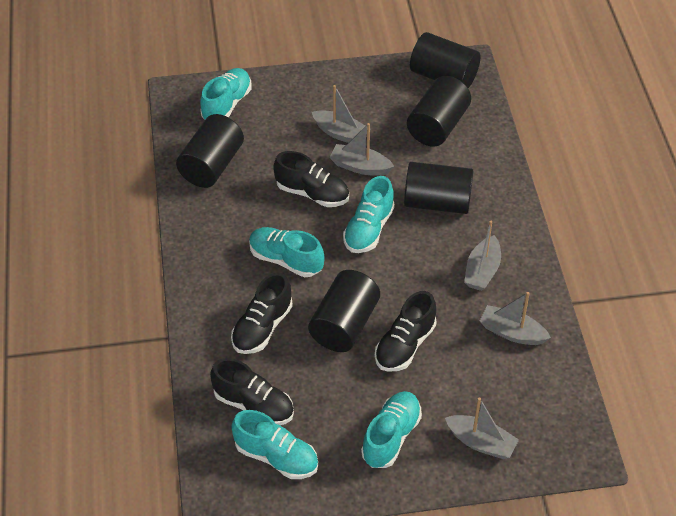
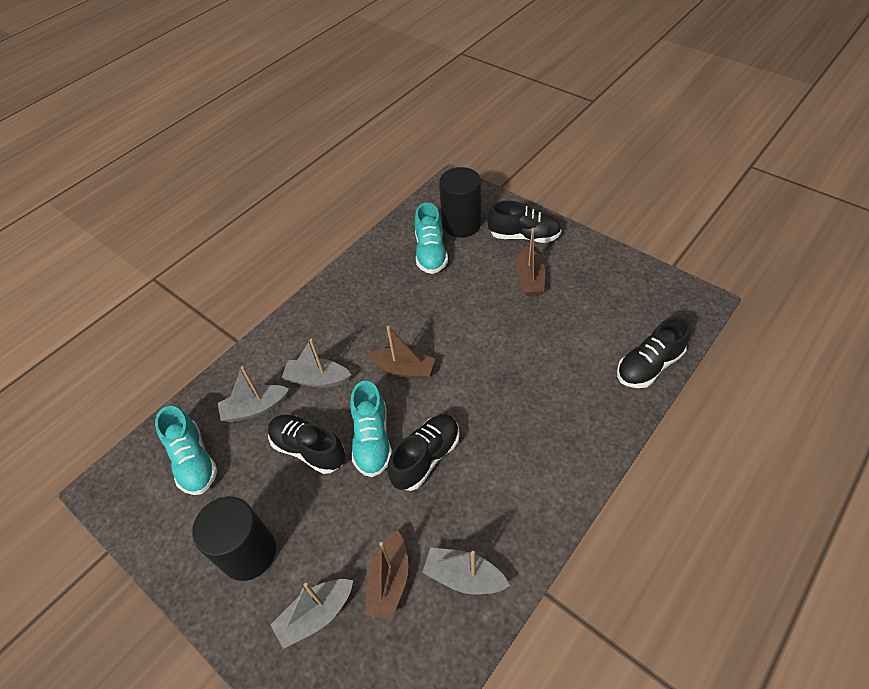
black cylinder: [176,114,244,188] [308,270,380,352] [404,162,473,214] [407,76,471,146] [410,32,480,88] = 5 -> [192,497,276,581] [439,167,481,237] = 2
brown boat: none = 0 -> [365,530,408,620] [367,326,435,379] [516,228,545,296] = 3
grey boat: [312,85,367,143] [330,123,394,176] [445,397,519,459] [464,221,501,291] [480,292,551,345] = 5 -> [218,366,289,422] [270,579,353,649] [282,339,352,388] [422,547,510,595] = 4
turquoise shoe: [200,68,252,119] [231,410,318,479] [249,227,325,277] [343,176,395,253] [361,391,422,468] = 5 -> [155,406,218,495] [350,381,392,477] [415,203,448,274] = 3

